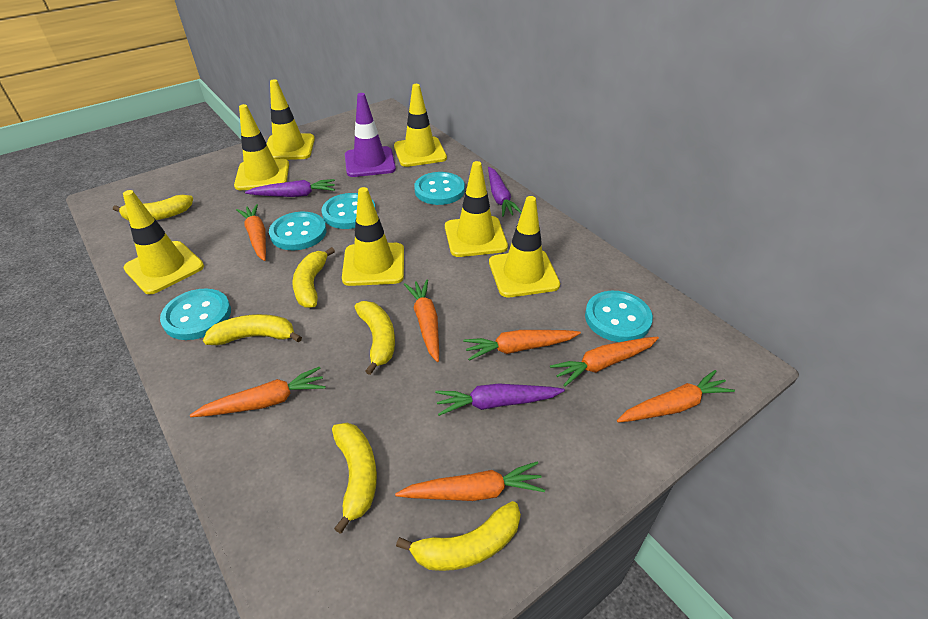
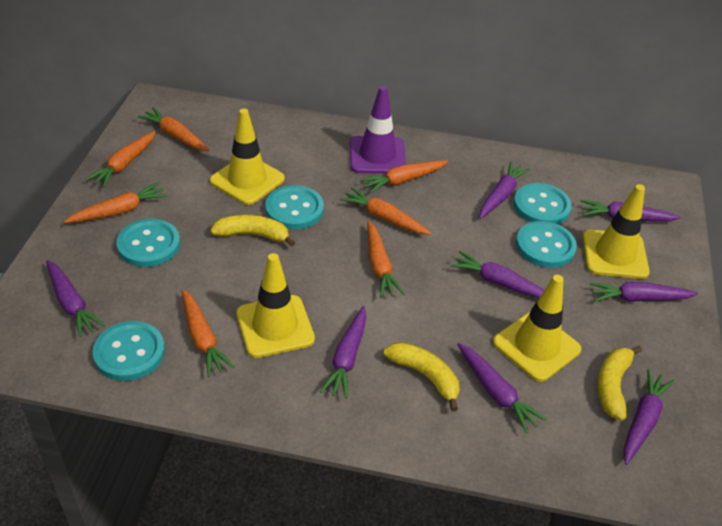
purple carrot: [245,179,335,197] [435,383,565,416] [488,167,522,217] = 3 -> [46,260,105,337] [320,306,366,399] [450,251,544,298] [457,343,547,433] [479,161,530,219] [581,200,681,221] [589,282,698,302] [624,369,675,465] = 8
yellow banana: [113,195,193,220] [203,314,302,345] [292,247,335,308] [332,423,377,534] [354,301,395,375] [396,501,521,571] = 6 -> [210,215,295,246] [383,342,459,411] [597,346,642,420] = 3
yellow traffic cone: [123,190,204,294] [234,104,289,190] [267,79,315,160] [342,187,404,286] [394,84,447,167] [445,161,508,257] [489,196,560,297] = 7 -> [210,109,285,205] [236,253,315,358] [493,275,581,382] [583,184,650,279] = 4

